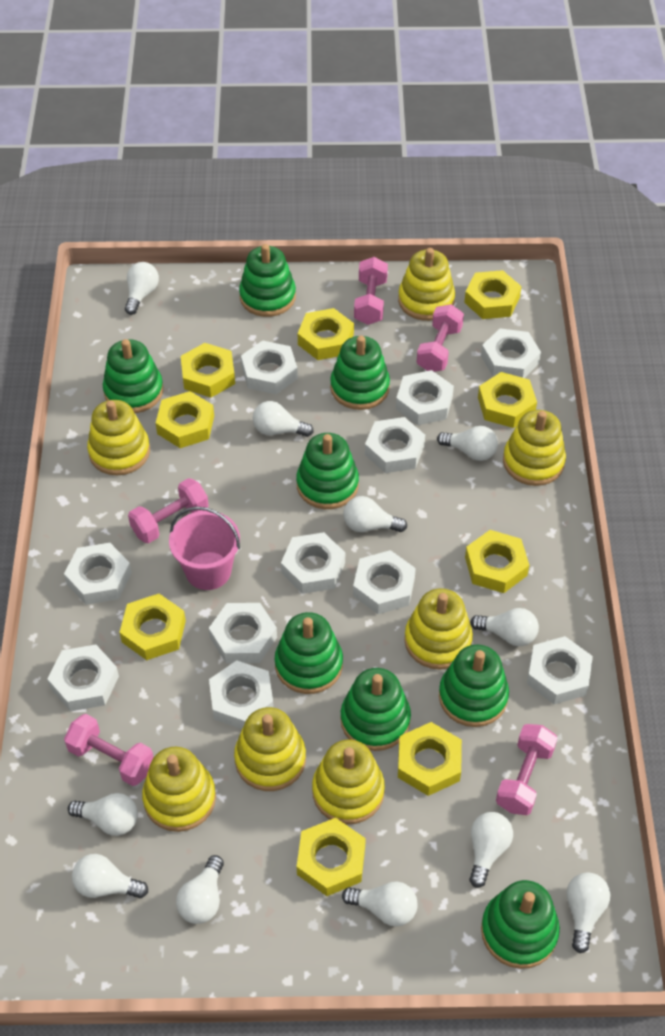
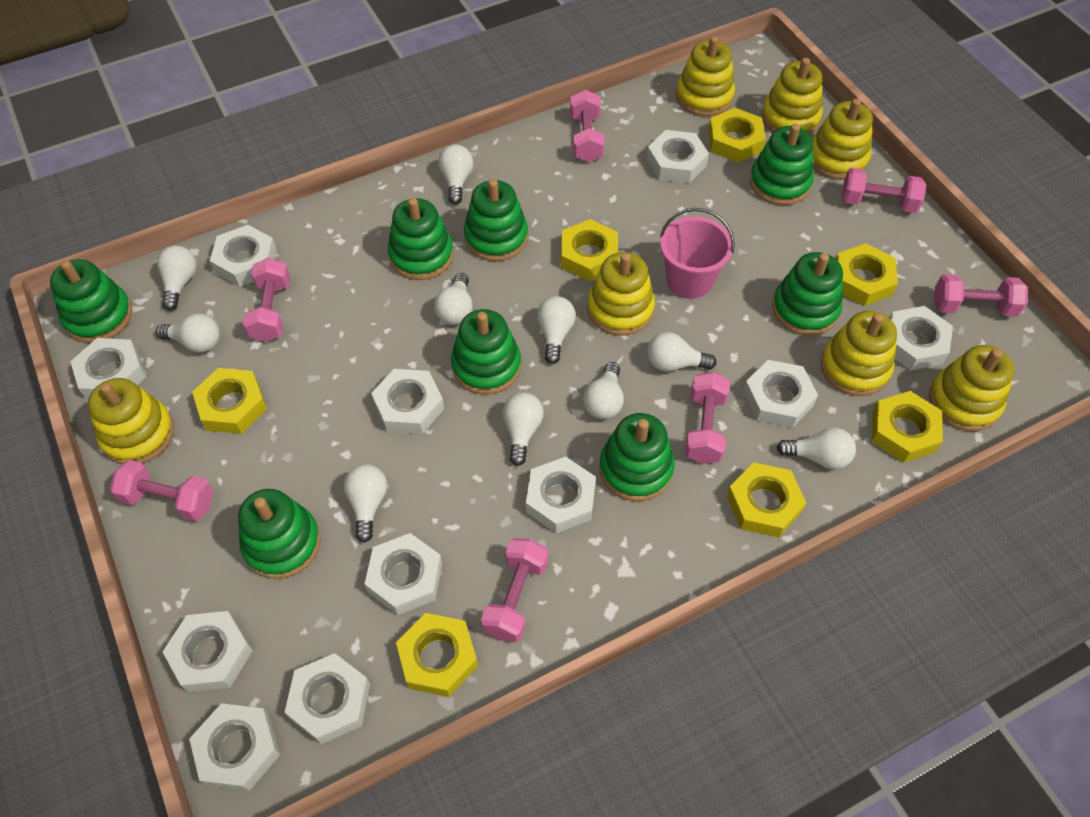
pink dumbbell: [64,714,154,786] [128,478,209,543] [354,257,388,325] [417,304,464,372] [496,724,557,815] = 5 -> [110,460,214,522] [243,258,290,342] [481,538,548,642] [570,90,605,162] [685,372,730,464] [842,168,927,213] [934,274,1028,317] = 7
white light bulb: [68,793,138,836] [72,854,148,898] [125,262,159,315] [176,855,224,924] [253,401,314,437] [342,881,418,927] [343,496,407,532] [437,426,498,461] [469,812,513,888] [470,608,539,646] [567,872,610,953] = 11 -> [156,313,220,353] [157,246,197,311] [344,464,387,543] [434,273,473,325] [438,145,473,205] [502,392,544,466] [537,296,576,364] [583,362,624,419] [647,332,716,371] [777,428,856,470] = 10
yellow nut: [120,594,186,660] [156,391,214,448] [181,343,235,398] [297,818,366,896] [298,308,354,360] [398,722,462,796] [464,270,522,319] [465,530,529,593] [478,372,537,428] = 9 -> [192,368,267,434] [396,613,478,697] [561,219,618,281] [708,108,766,163] [727,462,806,537] [836,243,898,306] [872,391,943,463] = 7

